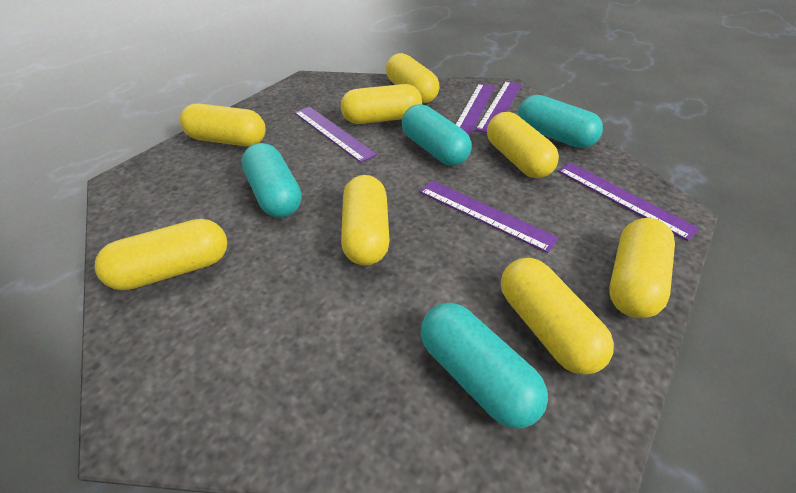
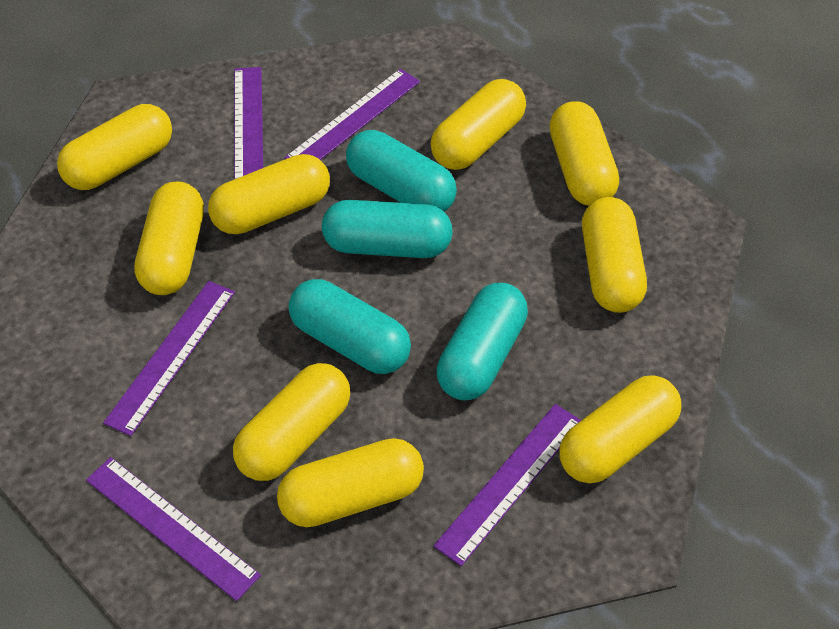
yellow capsule: [95,219,227,291] [180,104,265,146] [341,84,422,124] [341,175,390,266] [386,53,439,103] [487,112,559,178] [501,258,614,375] [609,218,675,318] = 8 -> [57,104,172,190] [134,181,204,295] [208,154,330,234] [233,363,350,481] [277,438,424,527] [431,79,526,170] [549,101,619,206] [559,375,681,484] [582,197,647,313] = 9

